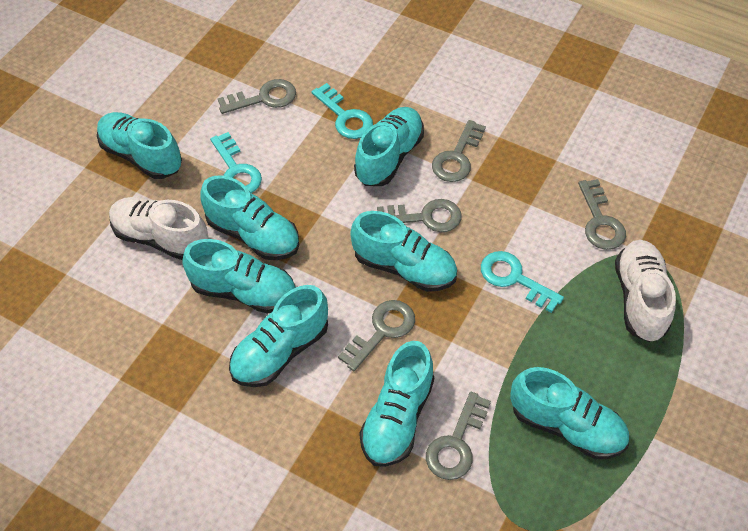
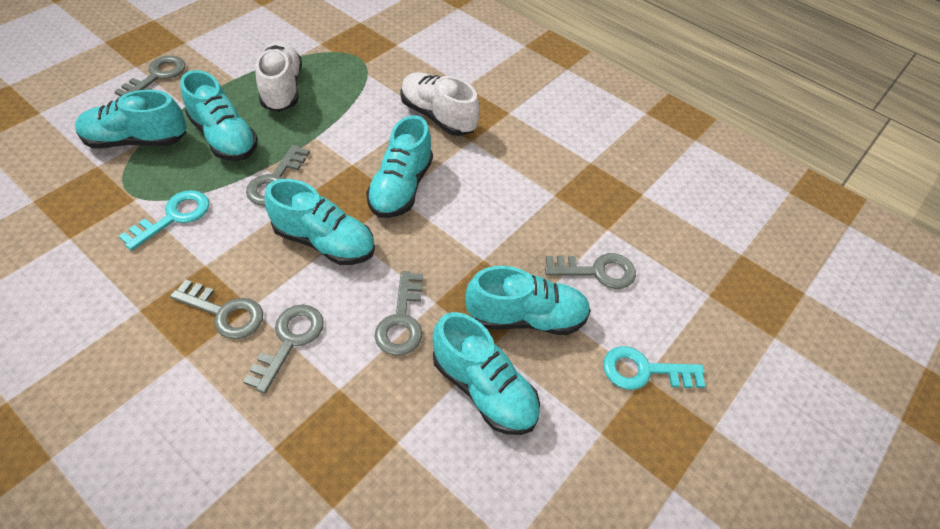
turquoise key: [210,132,262,193] [312,83,373,139] [481,251,564,313] = 3 -> [119,190,210,251] [603,346,705,390] = 2
turquoise shoe: [97,112,182,179] [182,239,296,314] [200,176,299,260] [229,285,328,387] [350,211,457,292] [354,107,424,186] [359,341,434,467] [510,367,629,459] = 8 -> [75,90,187,149] [180,70,258,161] [265,179,375,265] [366,115,433,218] [433,312,540,435] [465,266,591,335] = 6

